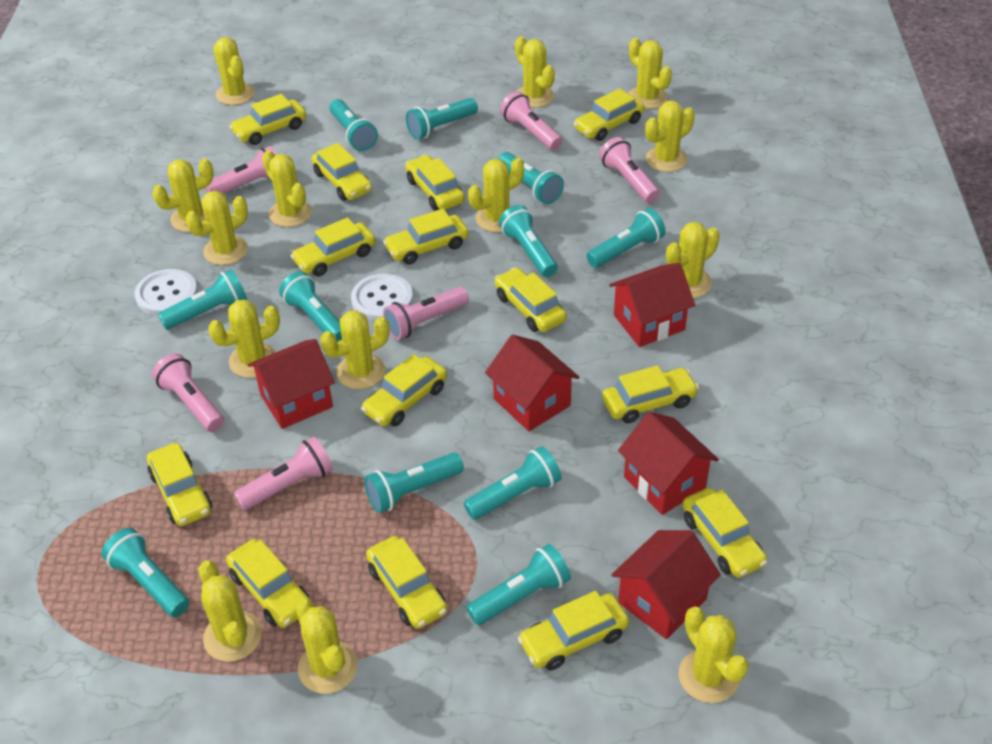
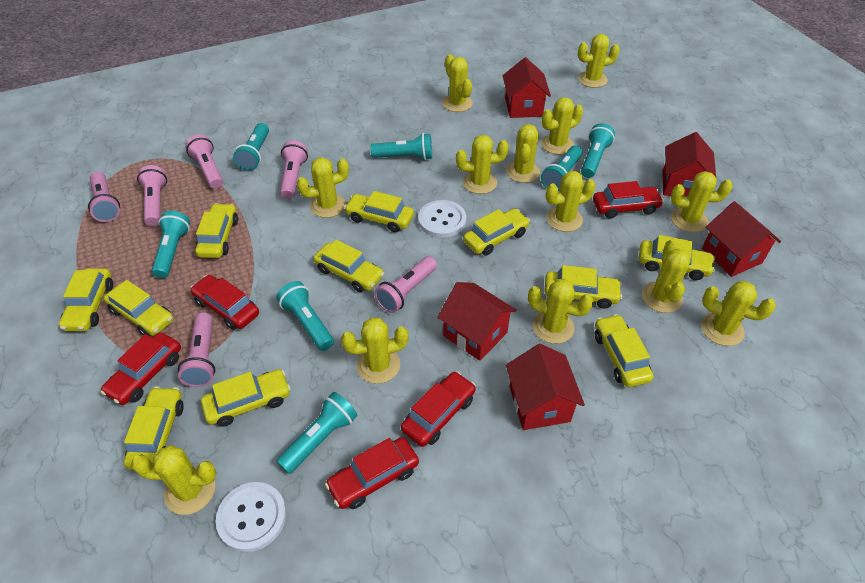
red car: none = 0 -> [100,332,181,405] [190,275,259,330] [325,437,419,509] [401,371,476,447] [593,181,664,219] = 5
turquoise flashlight: [101,528,189,617] [158,269,247,330] [279,271,342,342] [330,99,378,151] [364,453,464,513] [406,98,478,139] [464,446,562,520] [466,544,571,625] [498,152,564,204] [499,205,558,277] [586,208,666,268] = 11 -> [151,211,190,278] [233,123,269,171] [276,281,334,351] [276,392,357,474] [370,133,432,160] [541,145,583,191] [581,123,615,178] = 7
yellow cactus: [152,158,214,232] [186,191,248,265] [199,560,262,662] [208,299,280,378] [213,37,255,105] [262,150,312,227] [296,599,358,694] [320,310,390,389] [468,158,524,232] [515,36,555,108] [628,38,672,109] [645,100,695,172] [666,222,720,298] [678,607,749,703] = 14 -> [131,445,216,515] [297,158,349,218] [341,317,409,384] [442,54,473,112] [456,135,509,194] [506,124,540,183] [528,279,594,344] [541,97,583,155] [546,171,596,232] [578,34,620,88] [642,239,691,313] [671,171,733,232] [701,281,776,346] = 13
yellow car: [147,443,212,526] [226,539,311,628] [229,94,306,145] [291,217,375,276] [312,143,372,201] [361,354,447,426] [366,536,447,629] [383,209,469,265] [405,155,465,210] [495,267,567,332] [518,591,629,670] [574,88,644,141] [602,365,699,423] [682,488,768,578] = 14 -> [59,268,113,331] [104,280,173,336] [124,386,184,470] [195,203,238,258] [201,369,291,427] [313,240,384,292] [344,191,414,232] [463,208,530,256] [545,265,622,309] [594,314,653,387] [639,235,715,280] = 11

